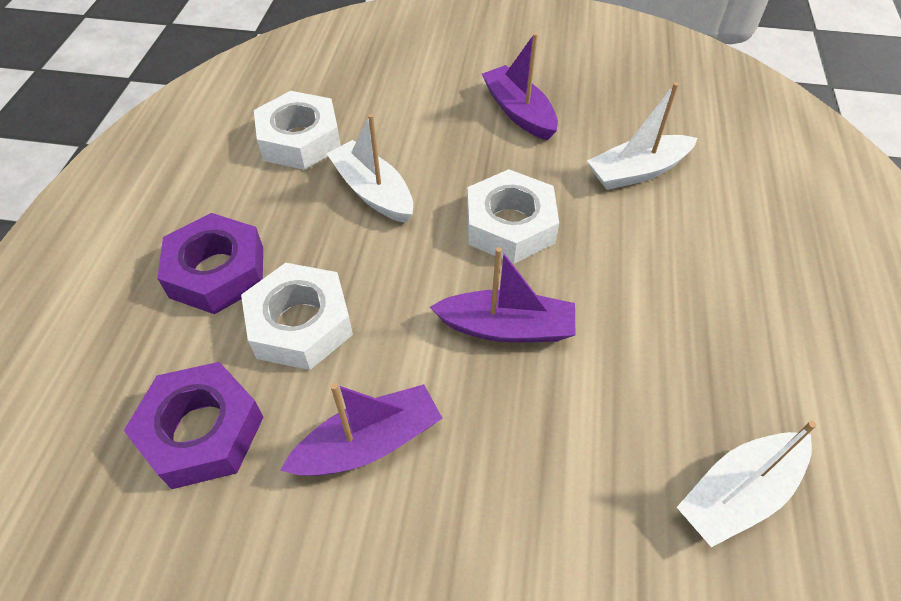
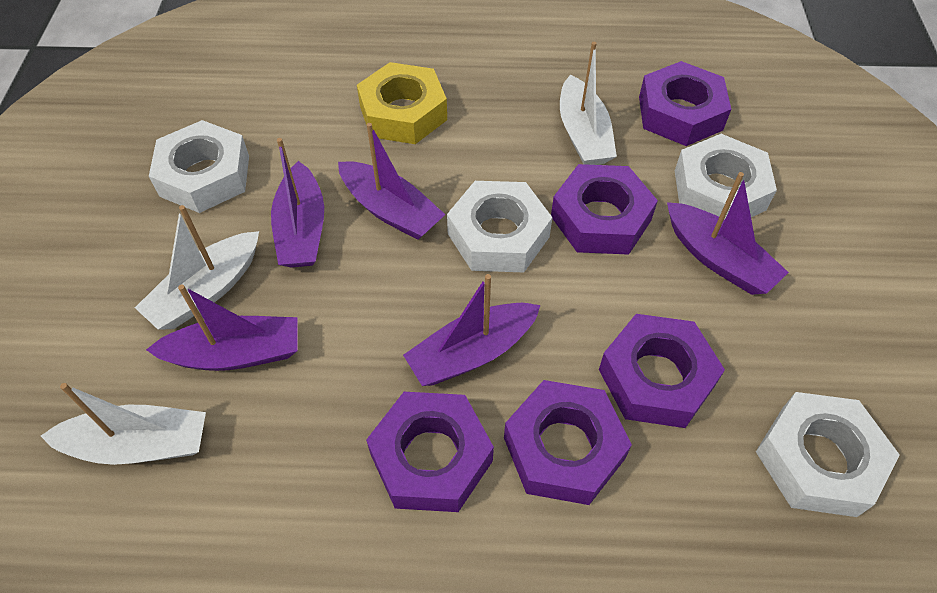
purple boat: [280,383,442,476] [430,247,575,342] [482,33,558,140] = 3 -> [146,284,298,371] [271,138,324,268] [338,123,446,240] [403,274,541,386] [667,172,789,295] = 5
purple nut: [124,362,264,489] [157,213,263,314] = 2 -> [366,392,494,512] [504,380,632,505] [551,164,658,255] [599,314,725,428] [639,61,731,146] = 5
white nut: [241,263,353,370] [254,91,341,170] [467,169,559,264] = 3 -> [149,120,249,213] [447,181,552,272] [675,134,777,219] [756,392,900,517] = 4
yellow nut: none = 0 -> [357,62,447,144] = 1

